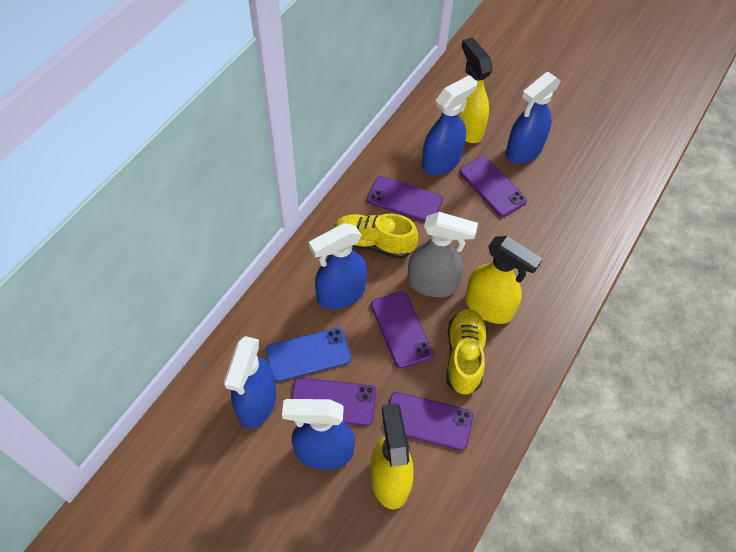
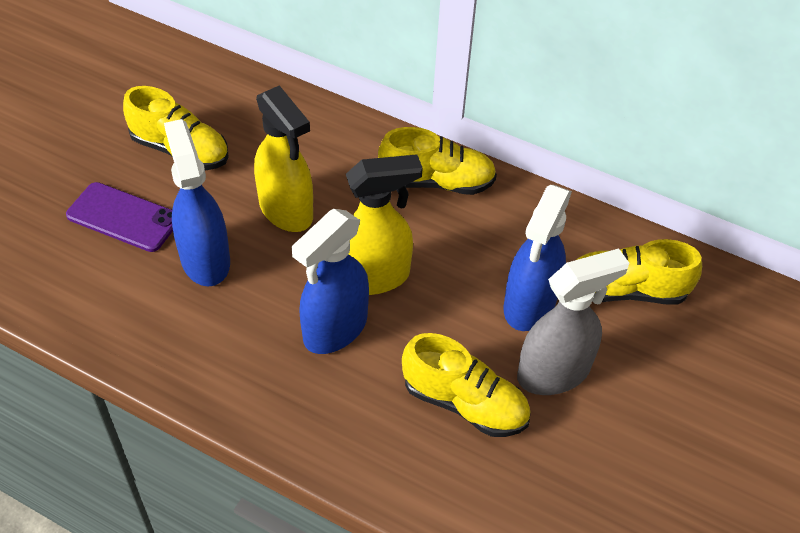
blue phone: [265,328,351,382] = 1 -> none = 0
blue spray bottle: [223,336,276,428] [282,399,355,470] [309,223,367,310] [422,75,477,175] [506,72,561,164] = 5 -> [164,119,230,286] [292,209,369,354] [504,185,572,331] = 3
purple phone: [291,378,376,426] [367,176,443,222] [371,291,433,368] [389,392,473,450] [459,156,527,217] = 5 -> [66,182,173,252] = 1
yellow shoe: [334,214,418,259] [447,309,488,395] = 2 -> [123,86,229,170] [378,127,497,195] [402,333,531,437] [576,239,702,305] = 4
yellow spray bottle: [370,403,414,509] [458,37,493,143] [465,236,542,324] = 3 -> [254,85,313,232] [346,154,422,295] = 2

